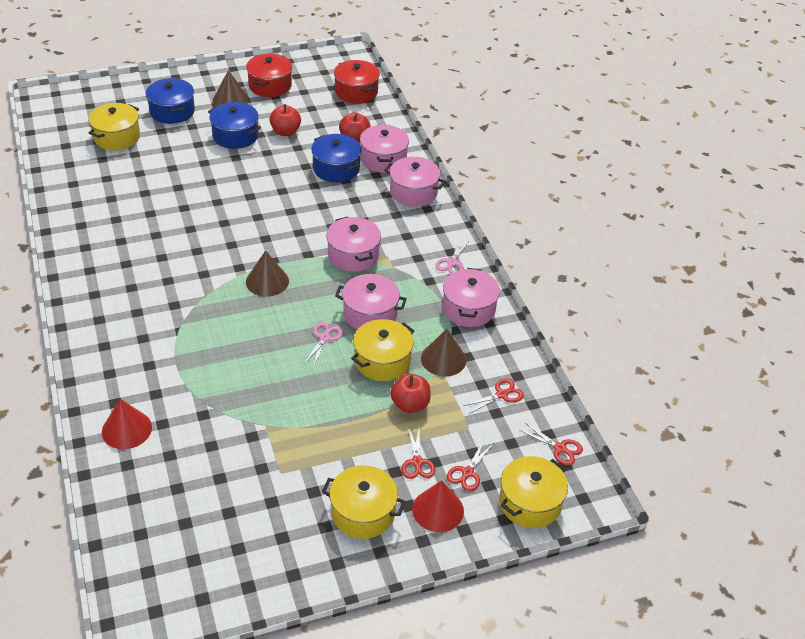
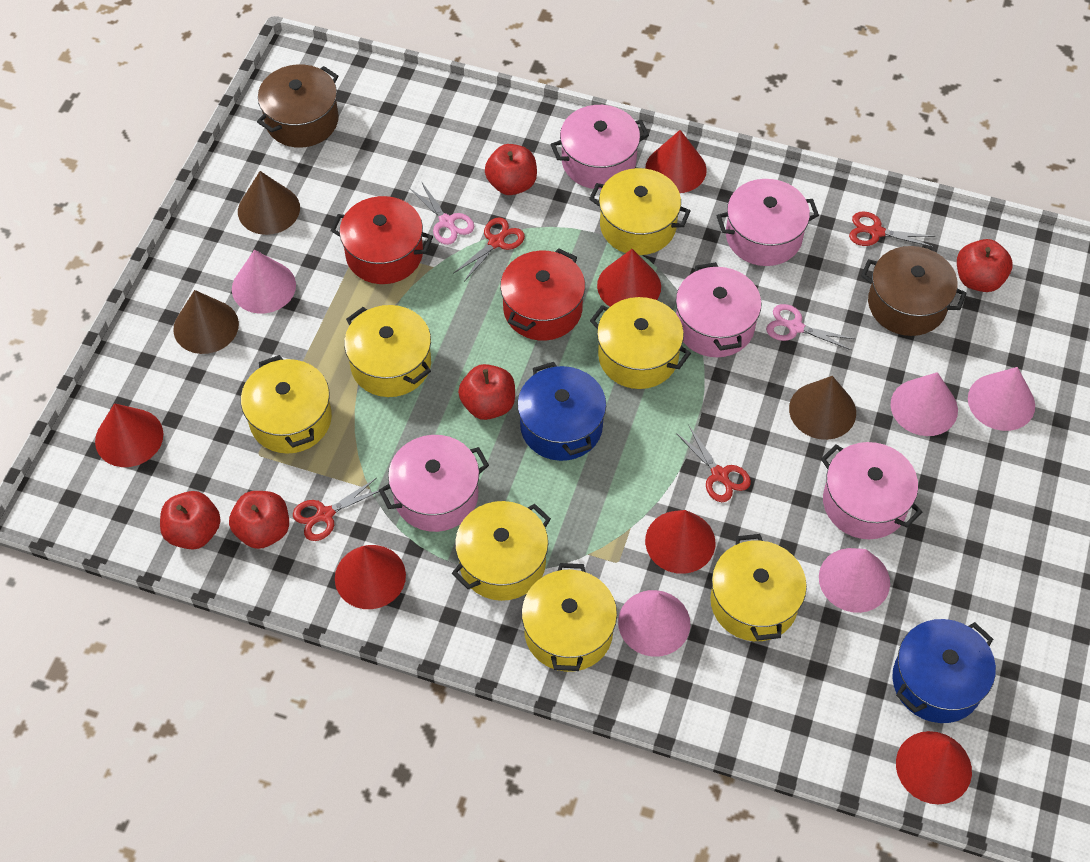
blue pot: [146,78,195,124] [208,102,261,149] [311,134,361,183] = 3 -> [517,362,606,461] [892,619,996,723] = 2
brown pot: none = 0 -> [257,64,339,148] [861,246,967,336] = 2
pink cone: none = 0 -> [232,250,296,313] [618,590,690,657] [819,548,890,613] [891,372,958,436] [968,367,1035,431] = 5
red apple: [270,104,301,136] [339,112,371,143] [390,374,431,413] = 3 -> [160,491,221,550] [229,491,289,549] [458,364,515,420] [485,144,537,195] [957,239,1013,292] = 5
red cone: [102,399,152,449] [412,480,464,532] = 2 -> [95,403,163,467] [335,545,406,609] [597,249,661,307] [645,130,707,193] [645,510,715,574] [896,731,972,804] = 6
yellow pot: [88,103,140,150] [322,465,406,539] [351,319,414,381] [499,456,568,528] = 4 -> [241,355,332,454] [344,305,431,397] [452,501,551,601] [521,563,617,672] [589,168,690,255] [590,297,691,389] [710,534,807,641] = 7

